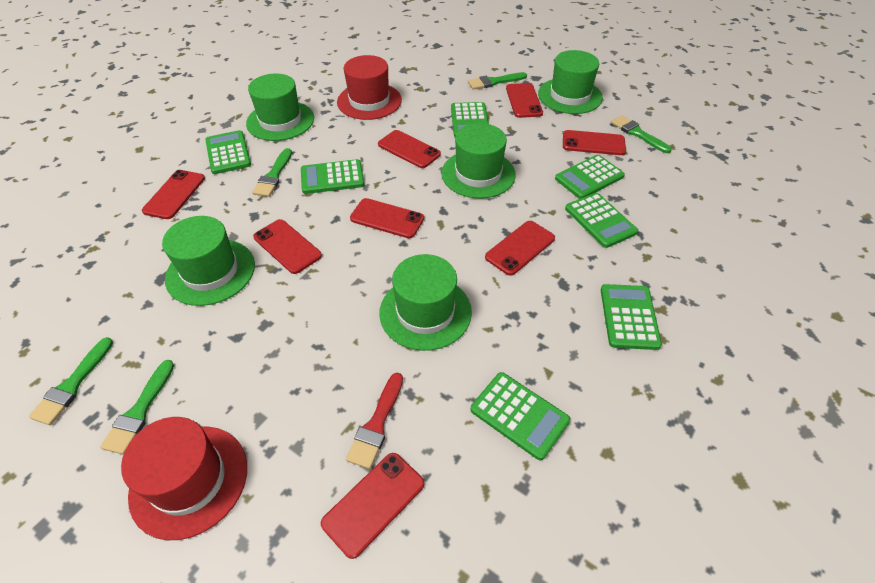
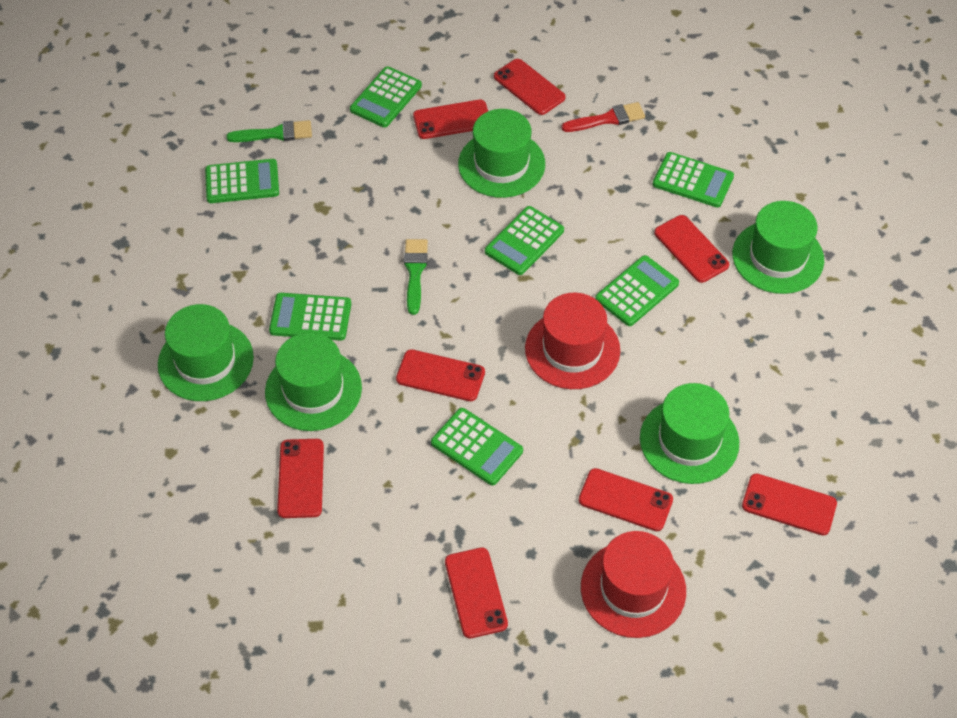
green brush: [29,337,113,425] [100,360,174,455] [252,148,292,197] [468,72,527,90] [611,115,672,153] = 5 -> [226,120,312,142] [404,239,428,315] = 2

